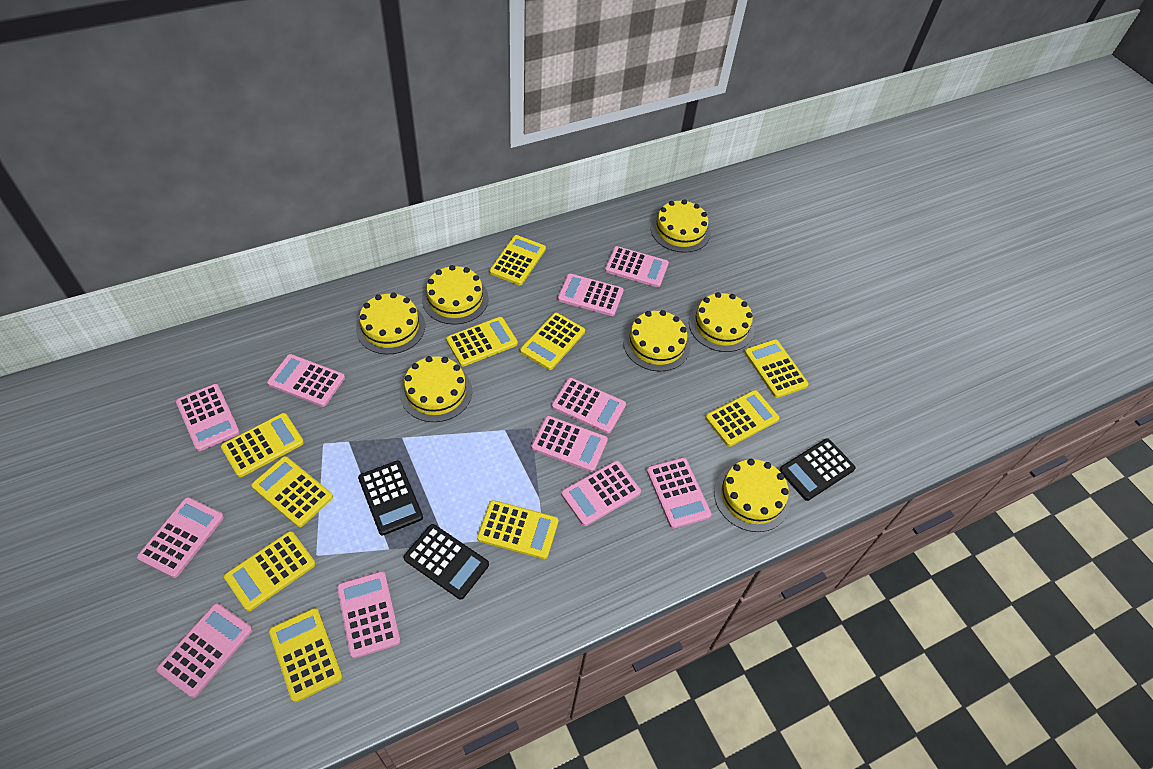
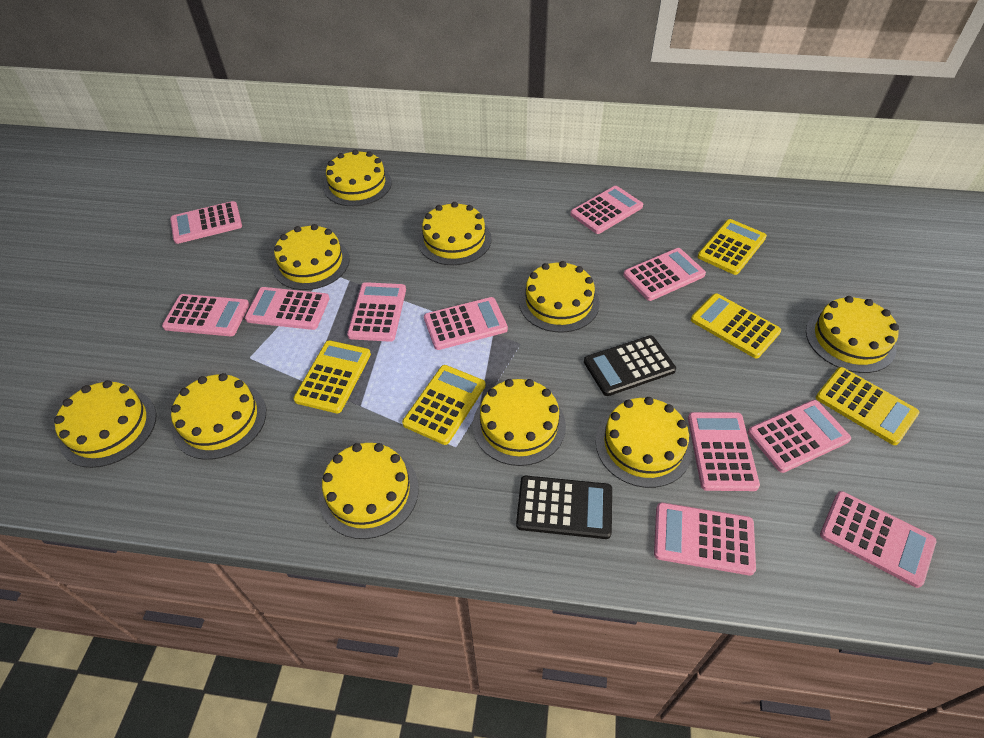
black calculator: [358,461,423,535] [403,524,489,599] [779,438,856,501] = 3 -> [516,476,612,539] [584,335,676,396] = 2
yellow cake: [356,292,425,354] [400,356,472,422] [422,265,488,325] [623,310,690,371] [651,199,711,253] [689,292,754,352] [714,459,790,532] = 7 -> [54,380,156,468] [171,373,266,460] [273,224,350,290] [319,443,419,539] [323,150,392,206] [418,202,492,265] [473,379,566,466] [519,261,600,332] [596,397,692,488] [806,296,899,373] = 10
yellow calculator: [221,413,304,477] [224,531,316,611] [252,456,333,527] [269,608,343,702] [446,317,518,367] [477,500,558,559] [489,235,546,285] [520,313,585,370] [705,390,779,447] [745,339,809,398] = 10 -> [293,340,371,413] [402,365,485,445] [691,293,781,358] [698,219,767,275] [816,367,919,445] = 5

